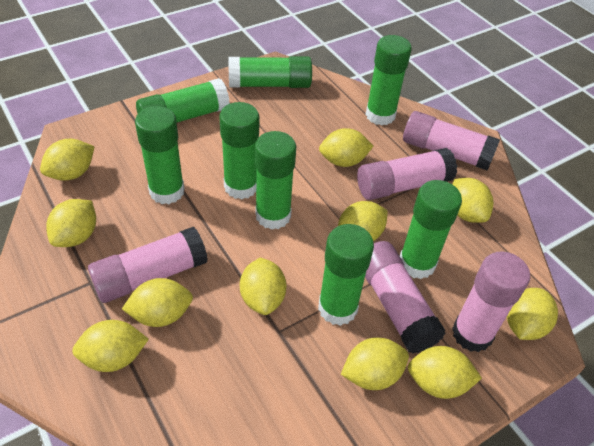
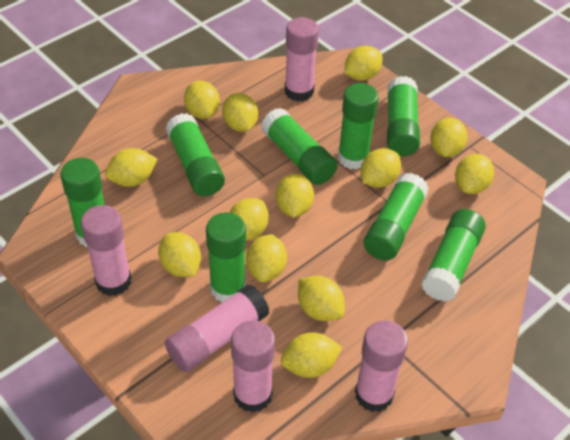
yellow lemon: [40,139,95,181] [46,199,96,247] [72,320,149,372] [122,278,193,327] [240,258,287,315] [319,128,373,167] [338,201,388,241] [341,337,409,390] [408,346,482,399] [452,178,494,223] [507,288,558,340] = 11 -> [105,148,157,187] [158,232,201,277] [184,81,220,119] [222,93,258,132] [229,198,269,241] [246,234,287,282] [276,174,314,218] [281,333,343,378] [298,276,345,321] [345,46,382,81] [361,148,401,188] [430,118,467,157] [455,154,494,194] = 13

